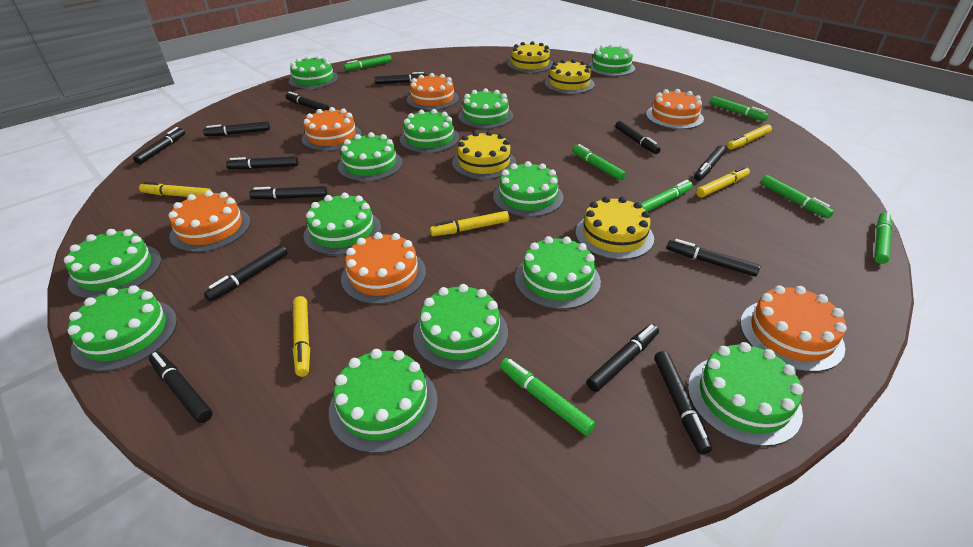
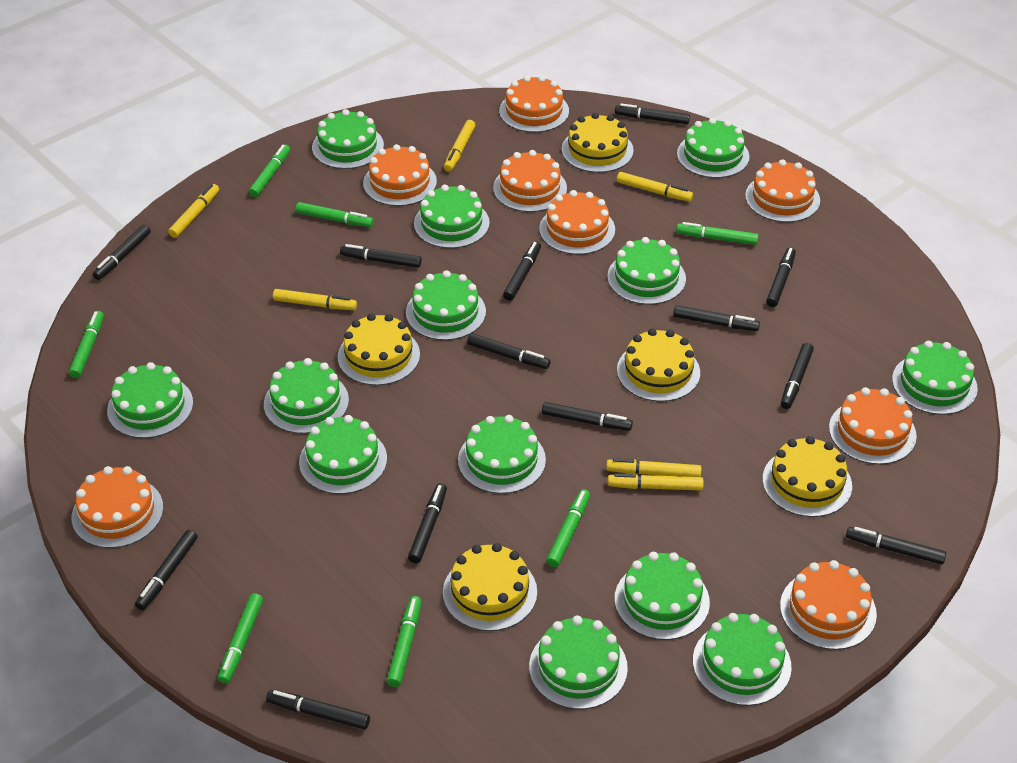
orange cake: [169,190,251,252] [302,107,362,151] [341,232,426,304] [407,73,459,110] [646,89,704,129] [740,285,847,372] = 6 -> [72,466,163,548] [363,144,437,206] [493,150,567,212] [499,75,569,133] [539,190,615,255] [745,159,820,222] [780,560,877,650] [829,387,917,465] = 8
yellow cake: [452,131,516,179] [507,41,553,73] [545,59,595,94] [575,196,654,260] = 4 -> [338,313,420,386] [443,543,537,631] [561,113,634,173] [617,328,700,402] [762,436,852,517] = 5
yellow marker: [139,182,211,197] [293,296,310,377] [430,211,509,236] [696,166,750,198] [727,124,772,150] = 5 -> [168,184,219,238] [273,289,357,310] [444,120,475,172] [606,458,701,477] [608,473,704,491] [617,172,693,201] = 6

